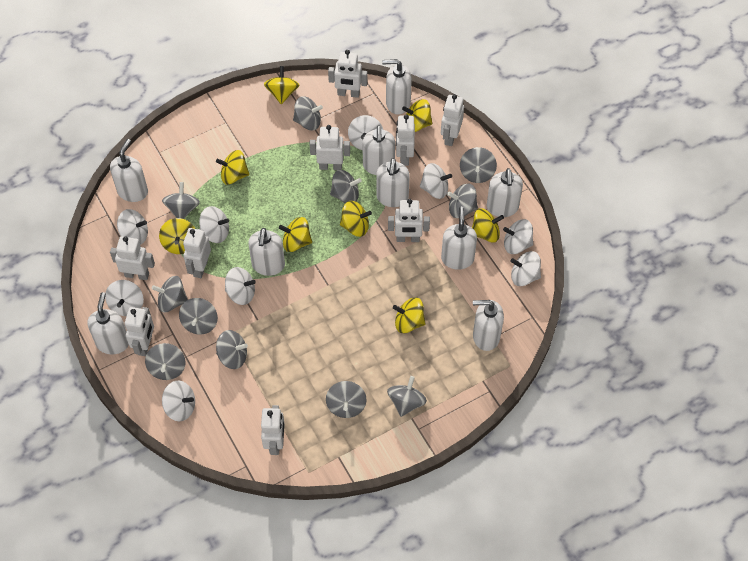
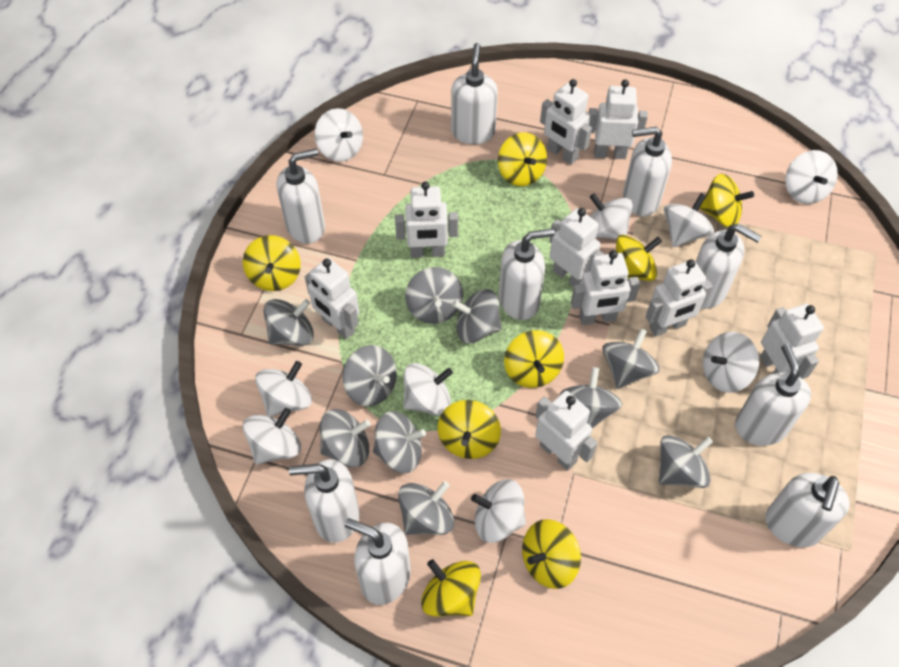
grey spinning top: [145,343,185,380] [152,276,188,312] [162,182,200,219] [179,298,218,335] [216,330,248,369] [293,96,323,130] [326,381,367,418] [330,170,362,203] [387,376,427,417] [447,183,478,218] [460,147,497,183] = 11 -> [263,299,314,346] [320,409,371,467] [342,345,397,406] [373,411,426,473] [398,481,454,535] [405,267,463,324] [452,289,502,343] [560,367,622,428] [603,329,660,389] [659,435,713,488] = 10

